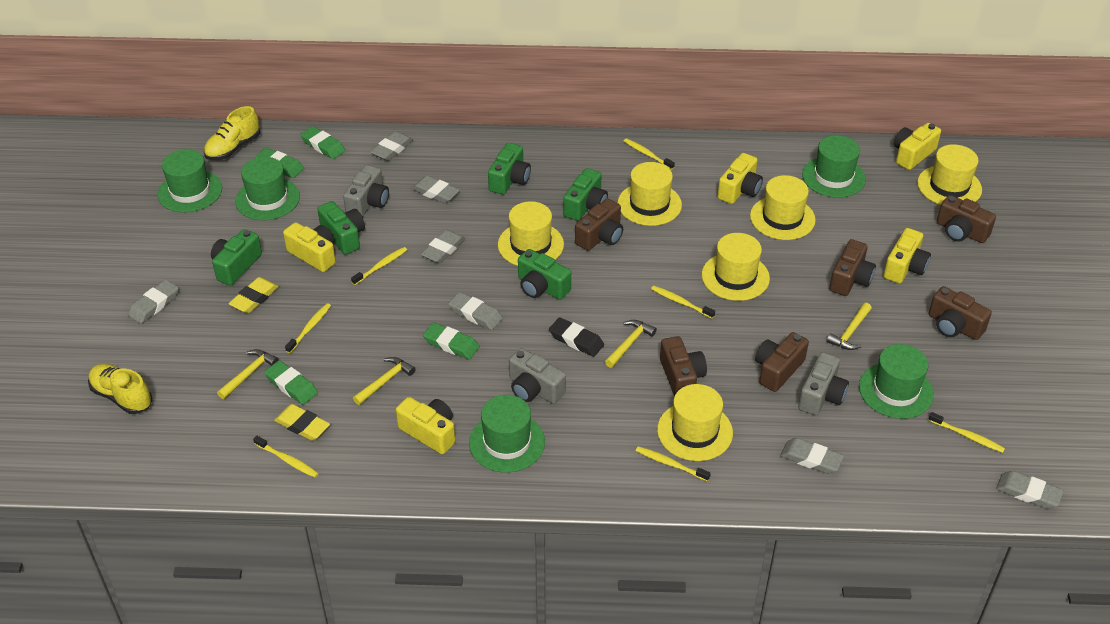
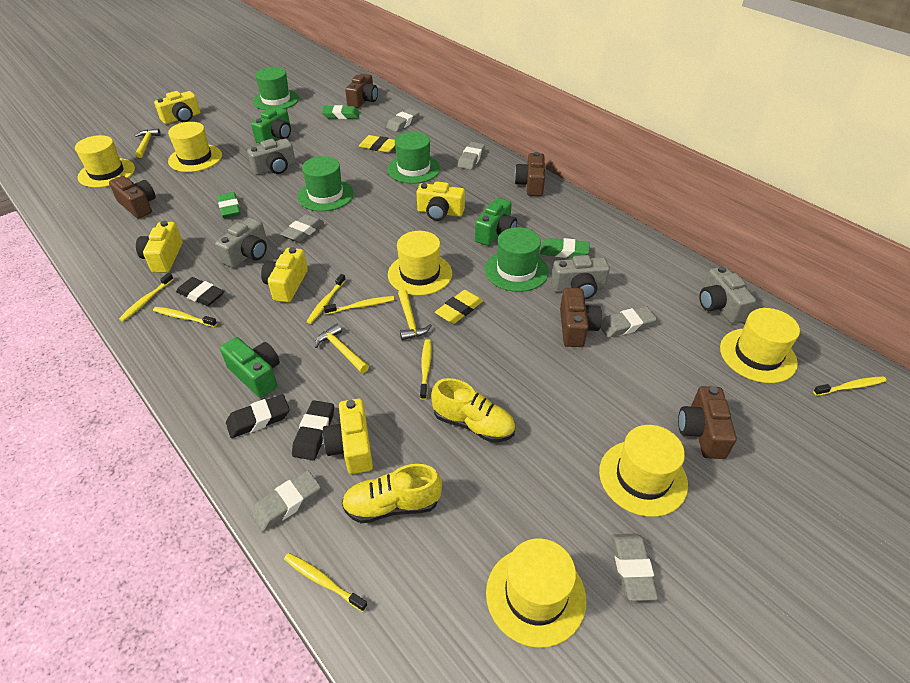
black eraser: [549,317,604,357] = 1 -> [176,277,224,306] [226,394,289,438] [292,400,334,460] = 3
brown camera: [575,198,623,251] [660,336,707,396] [755,332,809,392] [829,239,876,296] [929,286,992,340] [937,195,996,243] = 6 -> [109,176,156,218] [345,74,378,108] [514,152,545,196] [560,288,602,347] [678,386,737,459] = 5
green camera: [211,229,262,285] [317,201,365,255] [488,143,531,195] [518,249,571,300] [563,168,608,221] = 5 -> [220,337,280,398] [251,107,291,144] [475,198,517,246] = 3
green eraser: [255,148,304,178] [264,361,318,405] [300,126,345,159] [423,323,480,360] = 4 -> [217,192,241,218] [321,105,360,119] [540,238,590,258] = 3
green hat: [158,149,222,213] [235,157,300,220] [469,395,545,472] [802,135,866,198] [859,344,934,419] = 5 -> [253,67,299,110] [297,156,354,211] [387,132,440,184] [485,227,549,292] = 4
grey camera: [343,165,389,217] [509,348,566,404] [798,352,849,416] = 3 -> [215,218,267,268] [247,139,296,175] [551,255,610,299] [699,266,756,324] = 4
grey eraser: [128,280,179,324] [370,131,413,161] [412,175,460,204] [421,230,465,264] [448,292,503,330] [780,438,844,474] [996,471,1064,509] = 7 -> [250,471,321,532] [281,214,324,242] [386,108,419,132] [458,142,485,170] [600,306,657,338] [611,534,658,601] = 6
yellow hammer: [217,349,279,399] [353,357,416,405] [605,320,657,368] [826,303,872,350] = 4 -> [135,129,161,158] [315,324,369,373] [398,289,432,340] = 3

